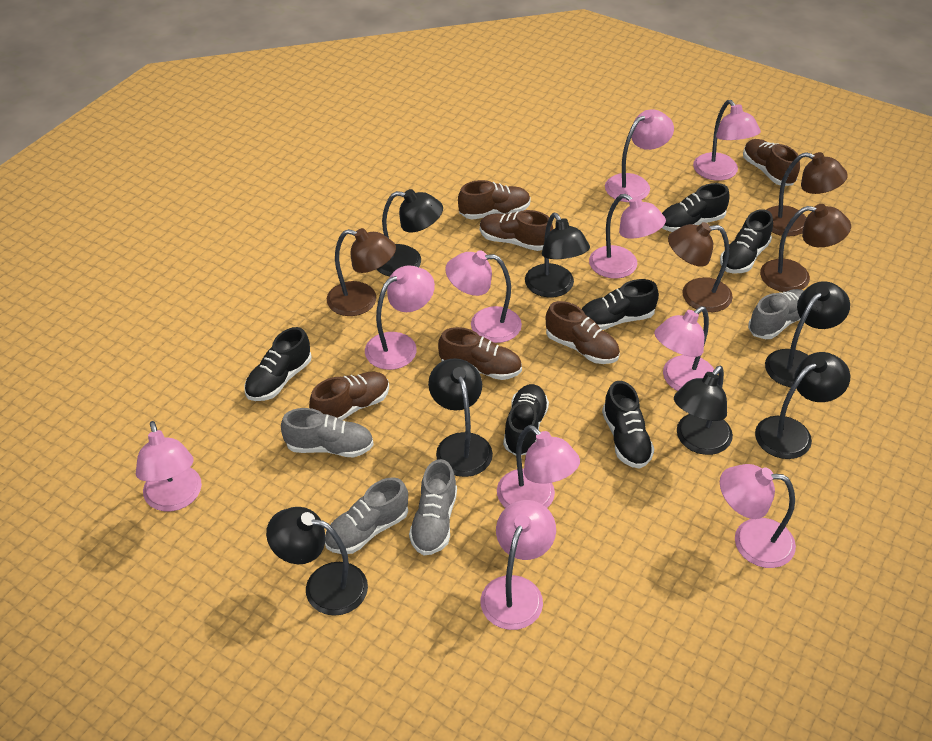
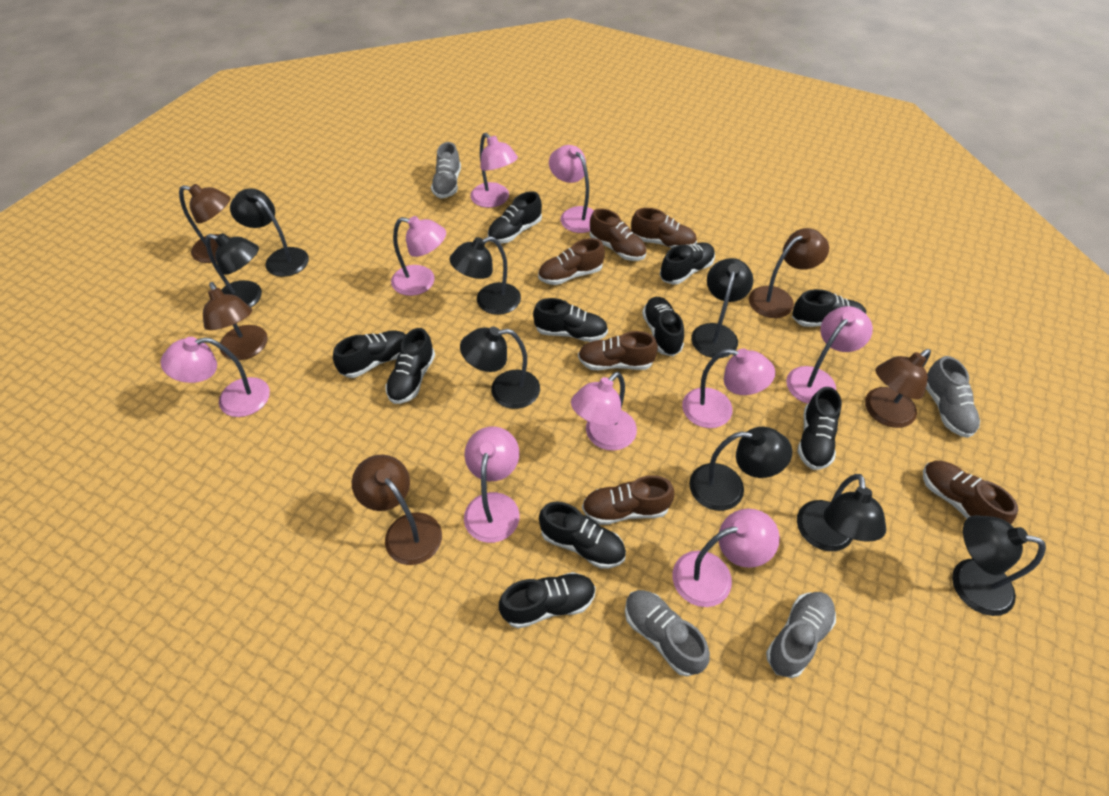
black lamp: [266,507,368,616] [377,189,443,276] [428,358,493,477] [525,213,590,298] [674,366,733,455] [755,352,850,459] [765,281,850,387] = 7 -> [206,233,262,308] [230,188,309,277] [449,236,521,315] [460,327,540,409] [689,427,792,511] [691,258,753,358] [797,474,886,551] [952,515,1046,616] = 8
black shoe: [244,327,312,401] [503,384,549,455] [582,279,659,330] [602,381,654,468] [662,183,730,232] [720,209,773,273] = 6 -> [333,330,406,378] [385,328,435,404] [488,191,542,243] [499,572,596,629] [533,298,608,342] [539,502,626,569] [642,297,684,356] [660,242,715,284] [792,289,866,327] [798,387,842,470] = 10
brown lamp: [327,228,396,316] [668,222,733,312] [760,204,851,292] [766,152,848,236] = 4 -> [179,184,230,263] [203,282,268,360] [352,455,442,565] [749,228,829,318] [865,349,931,428] = 5
pink lamp: [136,421,202,511] [365,266,435,370] [445,250,522,343] [480,500,556,630] [497,425,580,508] [589,194,666,279] [605,109,674,202] [654,306,714,391] [693,100,761,181] [720,464,796,568] = 10 -> [161,337,270,417] [391,216,446,296] [464,426,520,543] [470,133,518,208] [549,145,594,233] [571,372,637,451] [673,508,780,607] [682,348,775,428] [786,306,873,404] = 9

